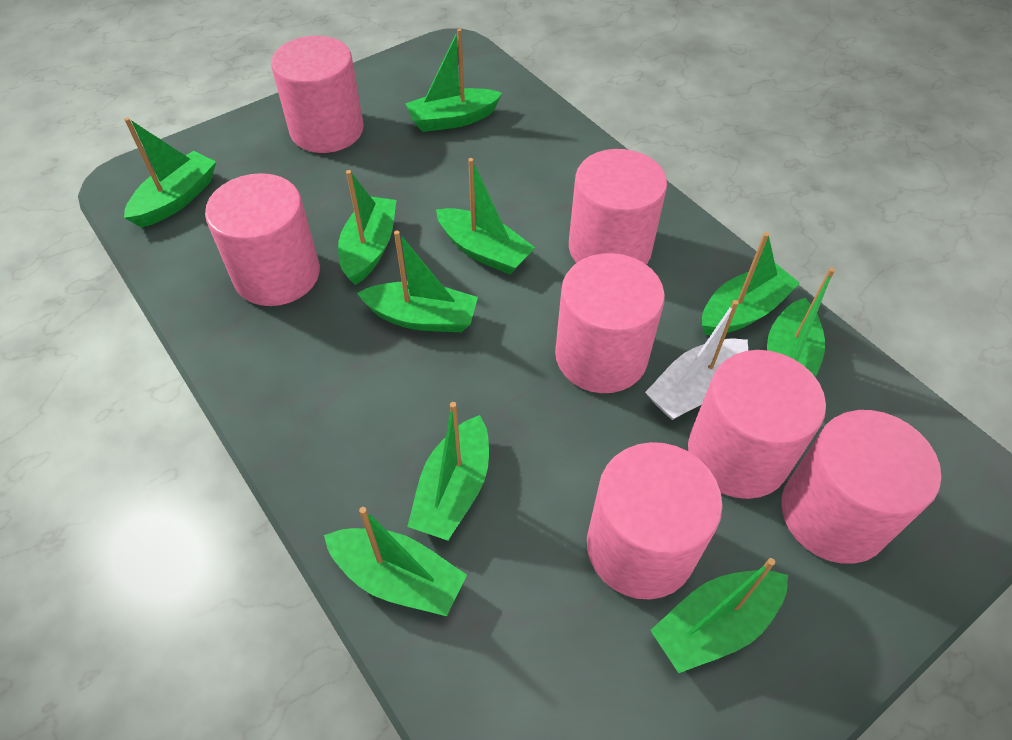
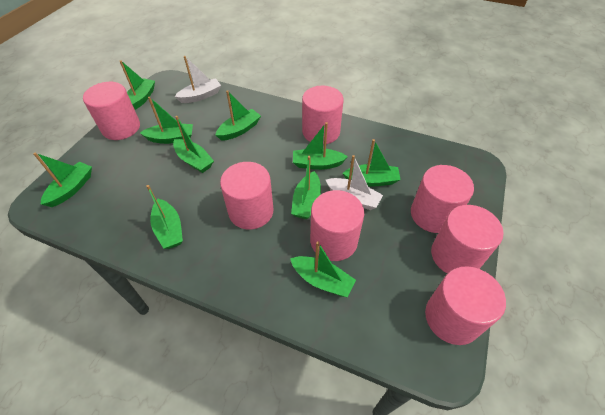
white boat: [645,300,748,420] = 1 -> [174,56,221,103] [326,155,383,210] = 2

